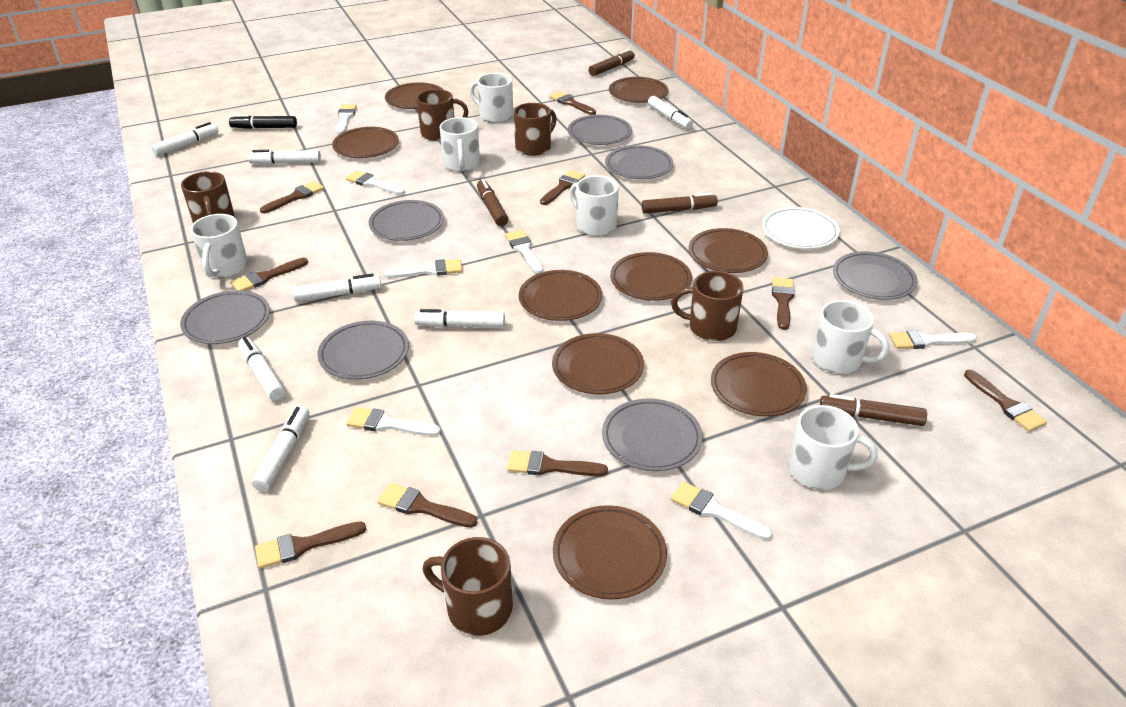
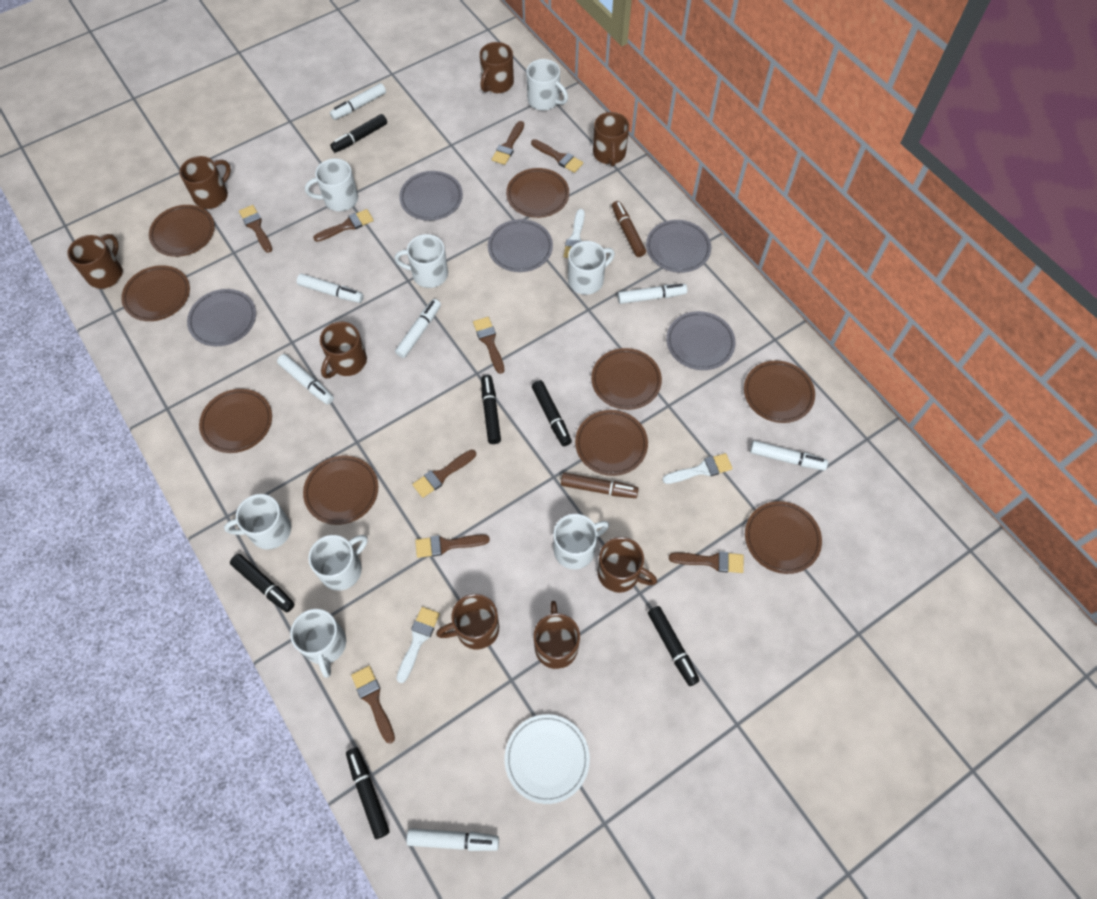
black marker: [229,115,297,129] = 1 -> [230,554,295,612] [330,114,387,153] [346,747,390,839] [481,375,501,444] [532,381,572,446] [648,606,700,686] = 6
brown marker: [477,179,508,226] [589,49,635,76] [642,193,718,214] [820,394,927,426] = 4 -> [561,473,639,498] [612,201,646,257] = 2
brown mug: [181,171,235,223] [416,89,468,141] [423,537,513,636] [514,103,557,156] [671,271,744,341] = 5 -> [67,234,123,289] [180,156,231,209] [320,322,367,379] [436,594,499,650] [480,42,514,93] [534,601,580,669] [593,112,629,166] [598,537,657,593] = 8
grey plate: [180,290,270,344] [317,321,409,380] [369,200,444,241] [568,115,632,145] [602,398,703,471] [605,145,673,179] [833,251,918,300] = 7 -> [187,289,256,346] [399,171,463,221] [488,219,553,272] [646,220,711,273] [666,311,735,370] = 5
white brush: [336,104,357,134] [346,170,405,195] [346,407,441,436] [384,259,463,278] [505,230,543,274] [671,481,773,540] [889,330,977,349] = 7 -> [396,607,440,683] [564,209,585,258] [662,453,733,484] = 3
white mug: [190,214,248,278] [439,117,480,172] [470,73,513,123] [570,176,619,236] [788,405,878,490] [812,300,889,374] = 6 -> [224,494,291,550] [290,609,346,678] [305,158,358,211] [308,535,368,591] [394,234,448,288] [526,59,568,111] [553,514,609,569] [568,241,615,295] = 8

